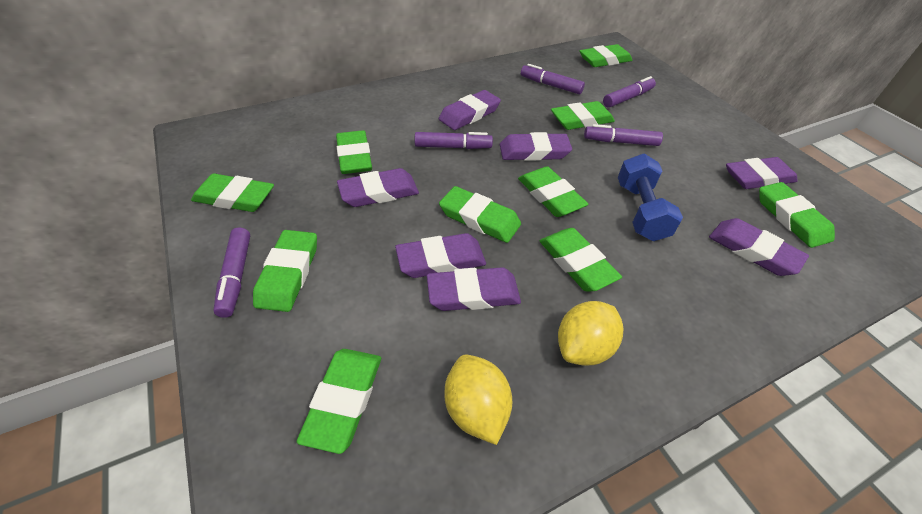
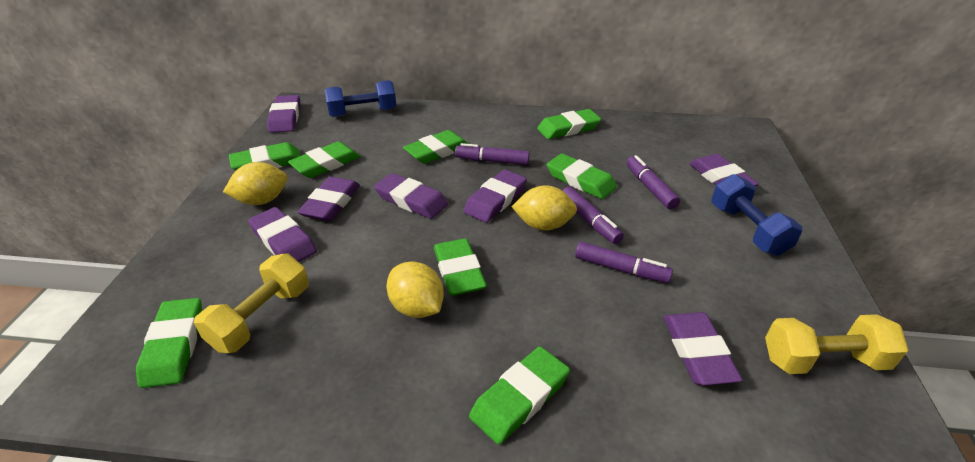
blue dumbbell: [618,154,683,241] = 1 -> [325,80,396,117] [712,174,802,256] = 2
green eraser: [191,174,274,212] [253,230,317,312] [297,349,381,454] [336,130,372,174] [439,186,521,243] [518,166,588,217] [540,228,622,291] [551,101,615,130] [580,44,632,67] [759,182,835,248] = 10 -> [136,298,202,388] [229,142,301,170] [288,141,361,178] [403,130,468,164] [434,238,487,296] [469,347,570,444] [537,109,601,139] [547,154,617,199] = 8
purple marker: [213,228,250,318] [415,132,493,149] [521,64,585,94] [584,124,663,146] [603,76,656,108] = 5 -> [455,143,530,165] [562,187,624,244] [575,242,673,283] [626,155,680,209] = 4
yellow dumbbell: none = 0 -> [194,254,309,353] [765,314,908,374] = 2
yellow lemon: [444,355,512,445] [558,301,624,366] = 2 -> [223,162,287,205] [386,261,444,318] [512,185,577,231] = 3

